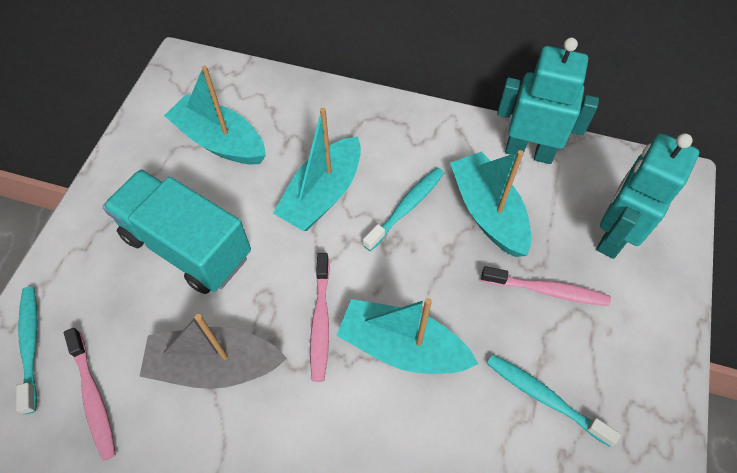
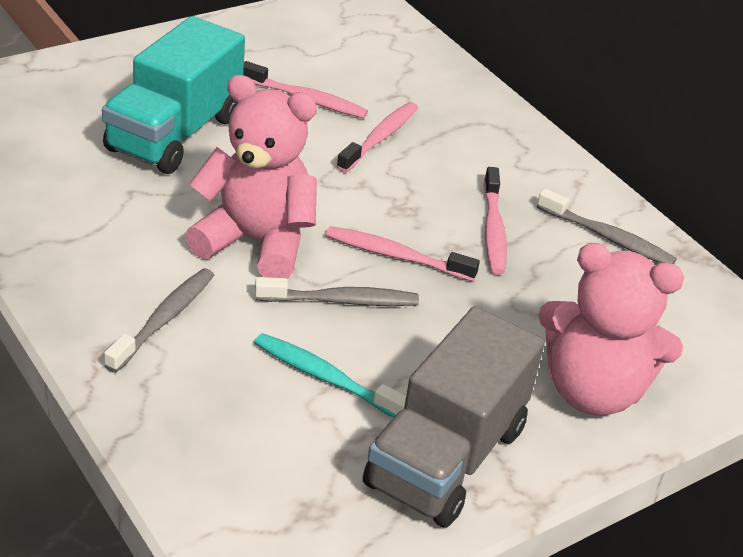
grey boat: [139,314,287,389] = 1 -> none = 0
grey toothbrush: none = 0 -> [104,268,214,373] [255,277,419,306] [537,188,677,264] = 3
grey truck: none = 0 -> [363,306,545,528] = 1
pink teddy bear: none = 0 -> [185,75,317,279] [538,243,684,416] = 2
pink toothbrush: [64,328,116,461] [310,253,330,382] [481,266,611,306] = 3 -> [243,61,368,118] [326,226,480,281] [337,102,418,172] [483,167,507,275] = 4
turquoise boat: [164,66,266,164] [273,108,361,231] [336,298,478,374] [450,150,531,257] = 4 -> none = 0
turquoise robot: [497,38,599,164] [597,133,699,259] = 2 -> none = 0
turquoise toothbrush: [16,286,38,414] [363,167,444,251] [487,354,621,447] = 3 -> [255,333,406,418] = 1

